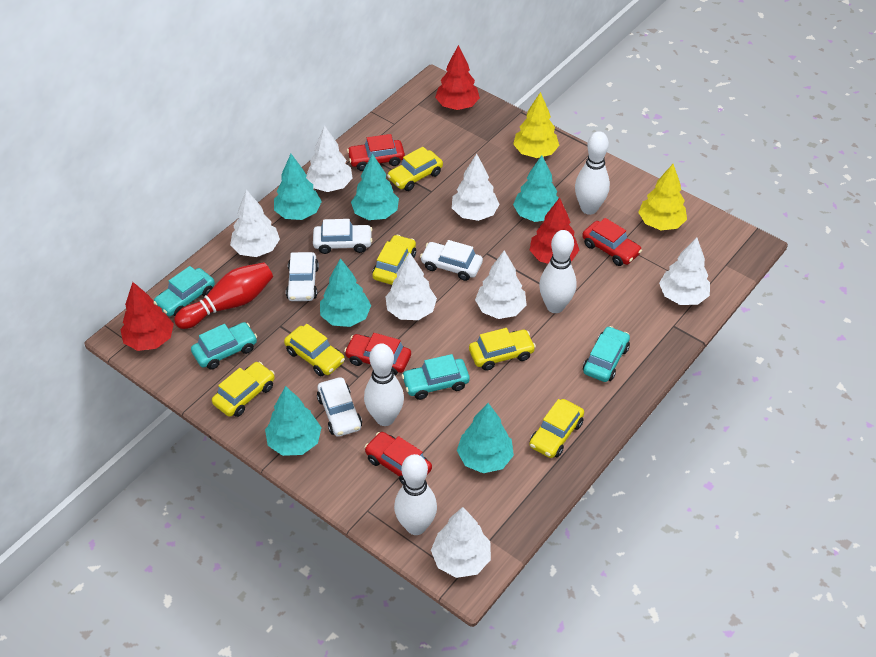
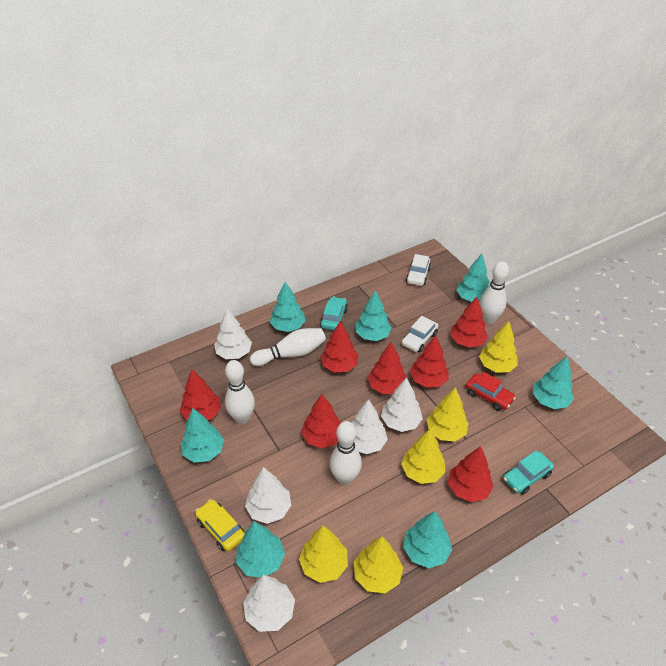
red bowling pin: [174,262,273,329] = 1 -> none = 0
red car: [344,333,411,376] [347,134,405,171] [365,432,432,484] [582,218,642,266] = 4 -> [466,372,516,411] = 1
red tree: [120,282,174,351] [435,45,480,110] [530,198,579,264] = 3 -> [180,369,221,420] [301,394,342,448] [320,321,358,372] [368,342,407,394] [410,335,449,388] [448,446,493,502] [450,297,488,348] = 7
turquoise car: [154,266,215,316] [191,322,257,370] [402,354,470,400] [583,326,630,382] = 4 -> [320,296,348,330] [503,451,554,495] = 2
turquoise tree: [265,386,322,456] [274,154,322,220] [320,258,371,327] [351,153,399,220] [457,403,514,473] [513,155,559,222] = 6 -> [181,408,224,463] [236,521,285,578] [270,282,306,332] [356,290,392,341] [403,511,452,568] [456,253,490,302] [533,356,574,409] = 7
white car: [286,252,319,301] [313,219,373,254] [317,377,362,437] [420,240,483,281] = 4 -> [402,316,438,352] [406,254,431,286] = 2
white tree: [230,189,280,257] [306,125,353,192] [385,252,437,320] [431,507,491,578] [452,154,500,221] [475,250,527,319] [659,238,710,305] = 7 -> [214,309,252,359] [243,575,295,632] [245,467,291,524] [351,399,388,454] [381,378,423,432] = 5
yellow car: [212,362,275,417] [284,324,345,376] [372,235,416,285] [387,147,443,191] [469,328,536,371] [530,399,584,458] = 6 -> [195,499,245,551] = 1
yellow tree: [513,92,559,158] [638,164,687,230] = 2 -> [299,526,348,583] [354,537,403,593] [401,429,445,484] [426,387,469,441] [479,321,518,373] = 5

